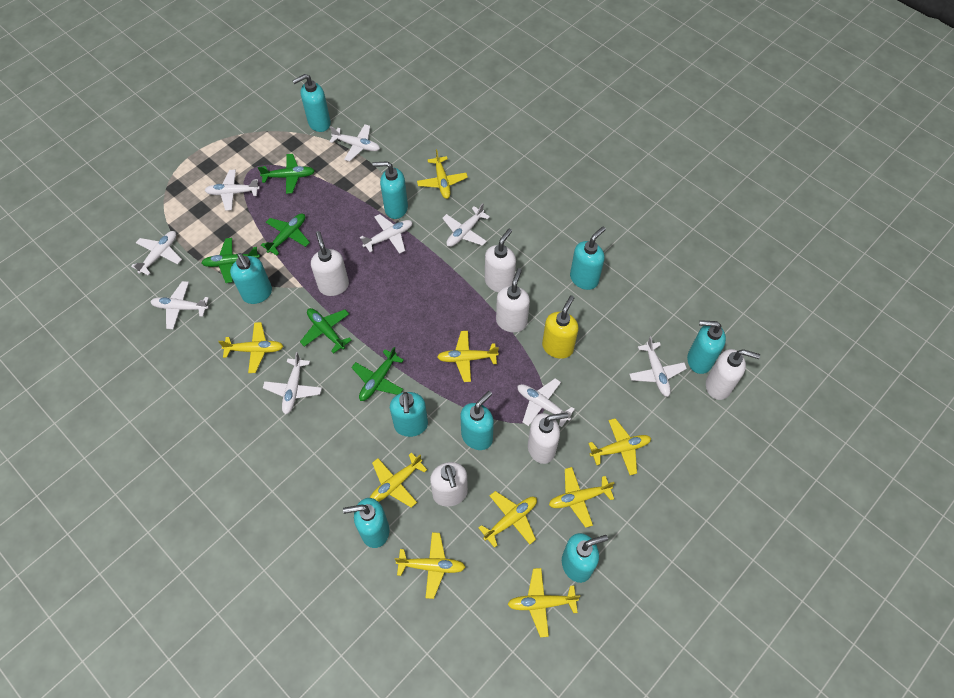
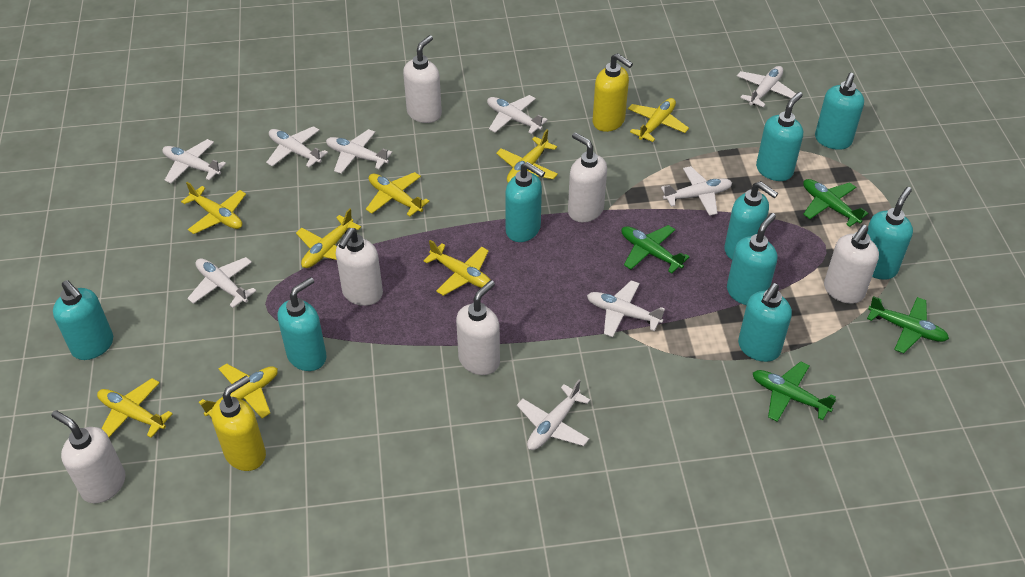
green plane: [201,238,260,283] [258,154,315,194] [261,213,310,255] [300,308,351,354] [351,347,404,401] = 5 -> [622,225,690,273] [753,361,836,422] [803,179,868,227] [867,296,949,354] = 4
yellow plane: [219,322,283,373] [370,452,427,508] [395,532,465,599] [417,149,468,199] [437,331,499,382] [478,491,537,548] [507,568,580,637] [549,467,614,528] [588,418,651,475] = 9 -> [97,378,173,438] [181,182,246,234] [199,363,278,419] [296,208,361,268] [366,172,430,216] [423,240,491,296] [496,130,558,183] [628,98,689,142] = 8
yellow soap dispenser: [542,295,579,359] = 1 -> [211,376,266,471] [593,53,633,132] = 2

